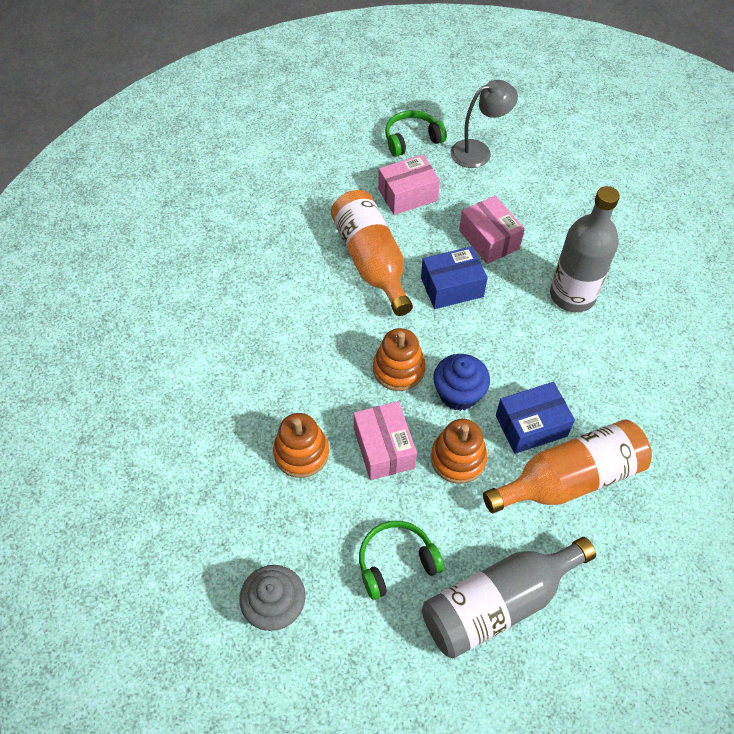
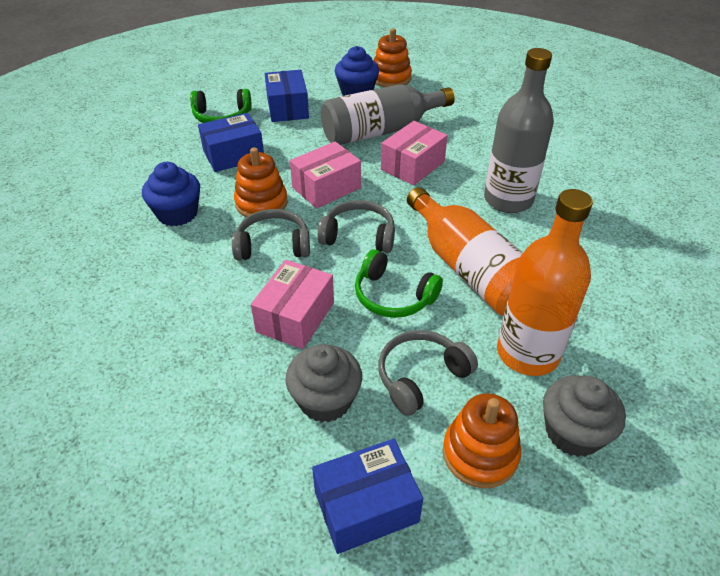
blue box: [421,246,488,309] [496,382,575,454] = 2 -> [198,113,264,172] [265,70,309,122] [312,439,423,554] = 3
blue cupcake: [433,354,490,411] = 1 -> [142,162,200,226] [335,46,379,96] = 2
grey cupcake: [239,565,306,631] = 1 -> [285,344,362,422] [543,375,626,457] = 2
grey headphones: none = 0 -> [232,209,310,260] [318,200,395,253] [378,330,478,416] = 3
grey lamp: [451,80,518,168] = 1 -> none = 0

